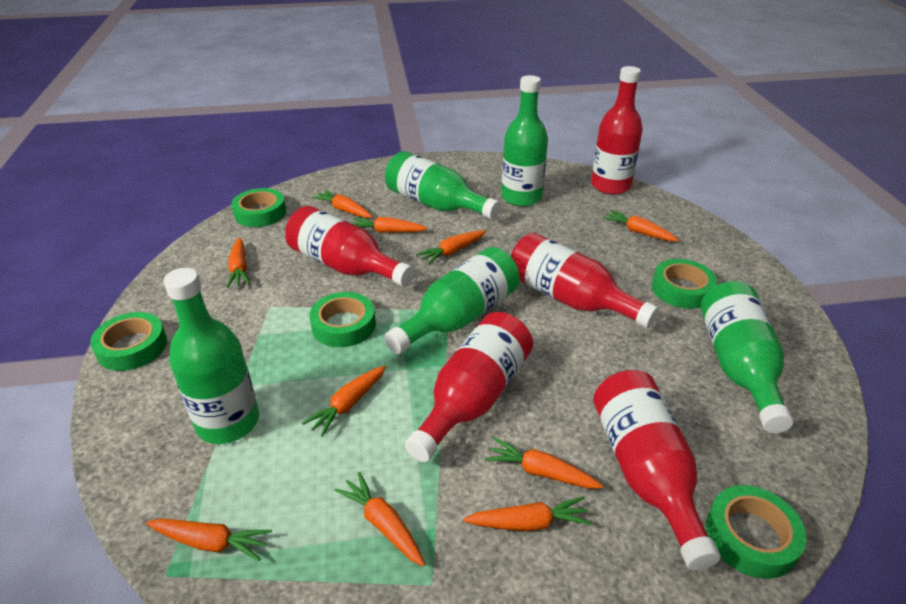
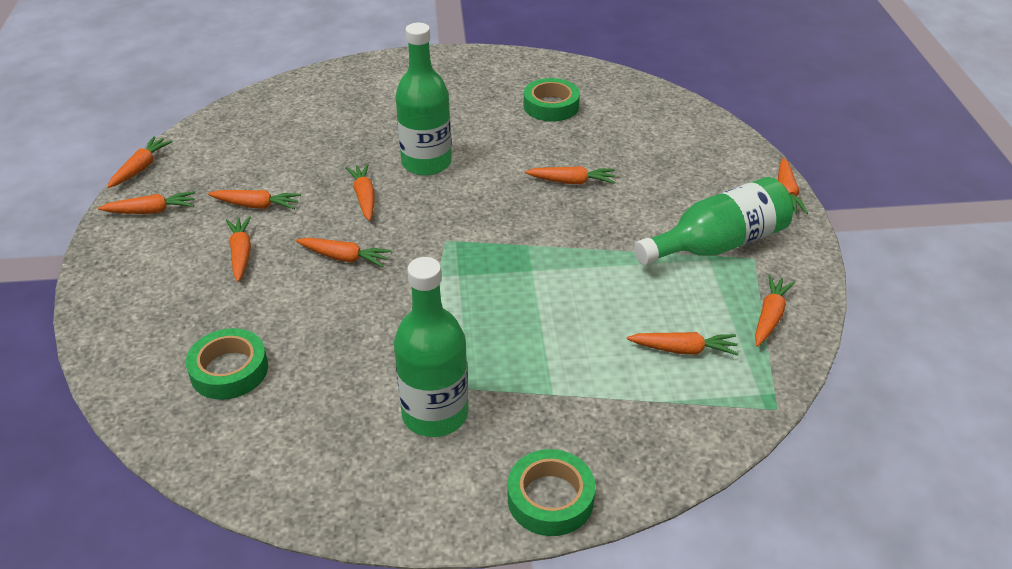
green bottle: [164,268,259,444] [384,247,520,354] [385,151,501,219] [501,75,548,207] [700,281,793,433] = 5 -> [394,257,469,437] [396,23,452,176] [634,177,793,265] = 3
green tape: [90,312,167,371] [231,188,286,227] [309,292,376,347] [652,259,717,309] [706,485,807,579] = 5 -> [186,328,268,400] [508,449,595,536] [524,78,580,122] = 3
red bottle: [285,206,414,287] [405,312,533,462] [511,233,659,328] [591,66,643,195] [593,370,720,571] = 5 -> none = 0

